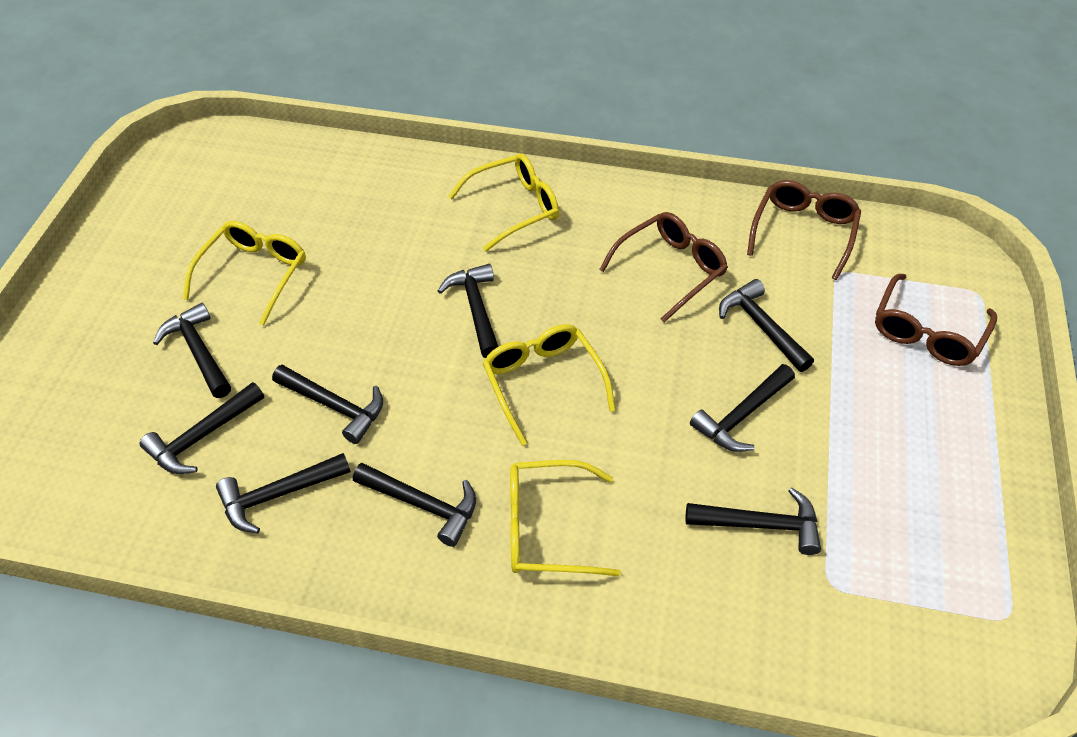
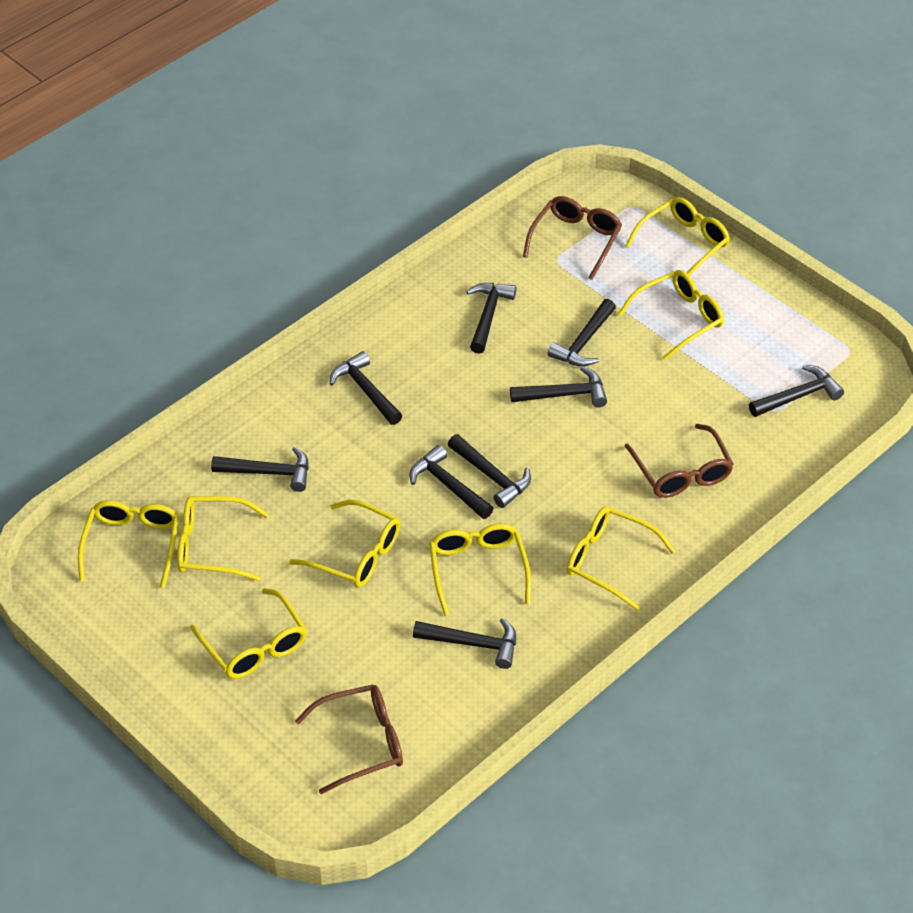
yellow glasses: [183,221,306,326] [448,153,559,252] [483,324,616,446] [510,460,621,576] = 4 -> [78,500,179,588] [177,496,269,581] [190,588,307,679] [289,500,400,588] [429,523,531,616] [567,507,676,611] [618,270,724,360] [625,197,730,276] = 8

